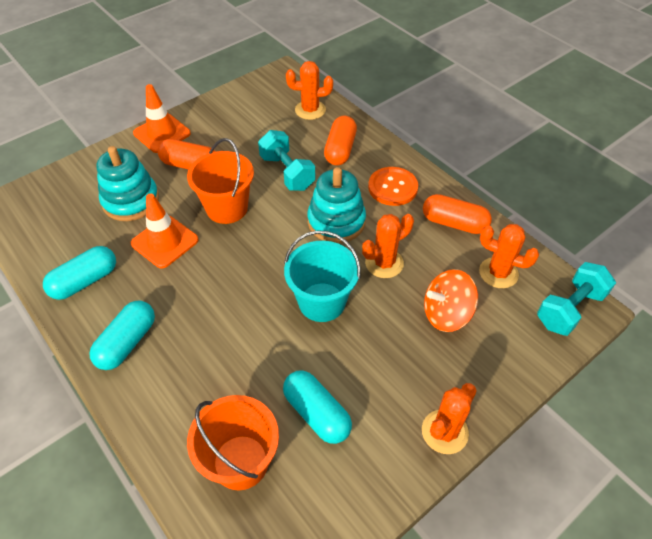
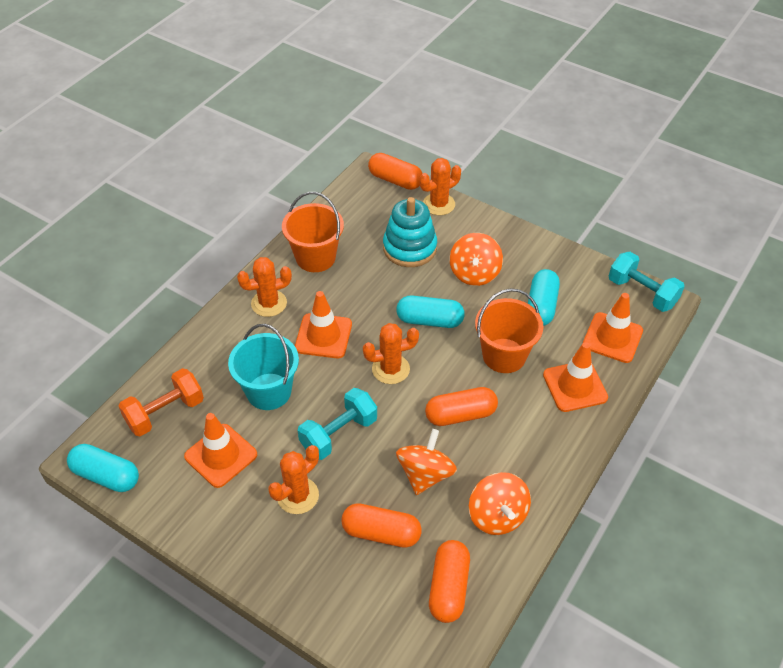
orange button: [368,167,418,206] = 1 -> none = 0
orange capsule: [158,139,216,170] [324,116,357,166] [423,194,492,234] = 3 -> [341,503,422,548] [368,153,423,190] [425,387,498,426] [429,540,470,623] = 4
orange dumbbell: none = 0 -> [119,368,204,436] = 1
orange spinning top: [424,269,478,332] = 1 -> [396,429,457,495] [450,233,503,286] [469,472,531,535] = 3
orange traffic cone: [131,193,199,268] [133,84,191,153] = 2 -> [184,413,257,488] [295,291,352,358] [543,342,608,412] [583,293,643,363] = 4
turquoise stacking toy: [97,146,159,221] [307,167,366,243] = 2 -> [383,197,437,267] = 1

